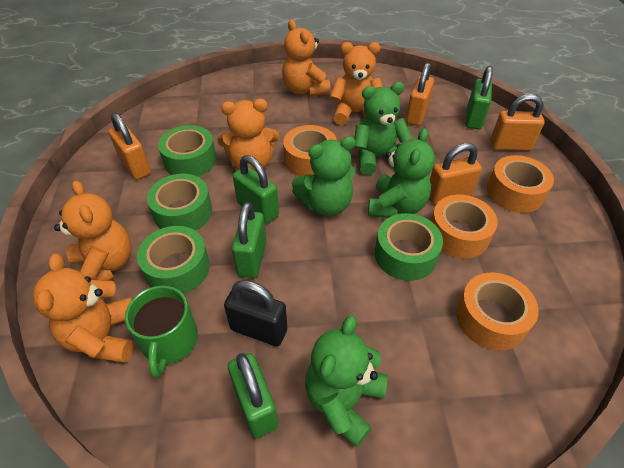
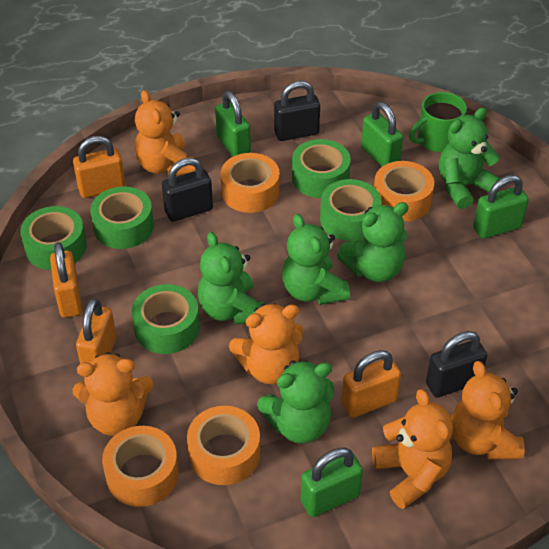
black padlock: [224,280,287,346] = 1 -> [162,158,213,222] [274,81,320,141] [426,331,487,398] = 3
green tape: [137,226,210,294] [147,174,212,231] [158,125,216,177] [375,213,443,281] = 4 -> [20,206,87,270] [90,186,154,249] [132,284,200,354] [292,139,351,198] [320,179,381,241] = 5
green teddy bear: [292,136,356,216] [305,315,388,447] [354,82,412,175] [368,128,435,218] = 4 -> [198,232,264,325] [257,360,334,444] [282,214,350,305] [337,202,409,282] [439,107,501,209] = 5

